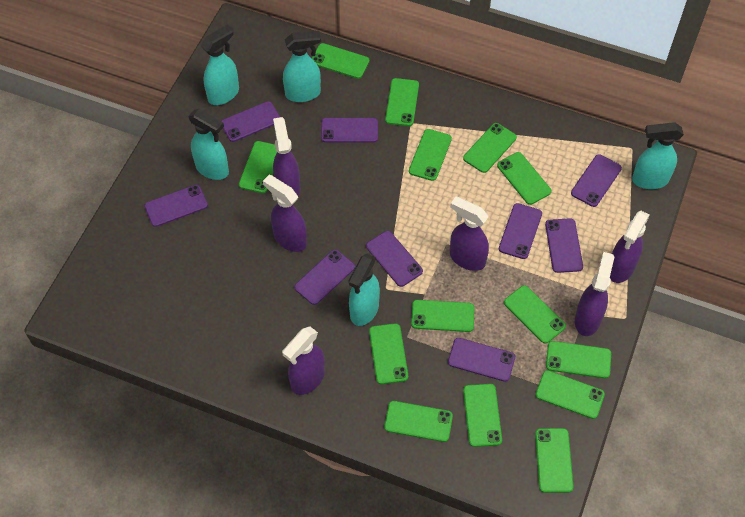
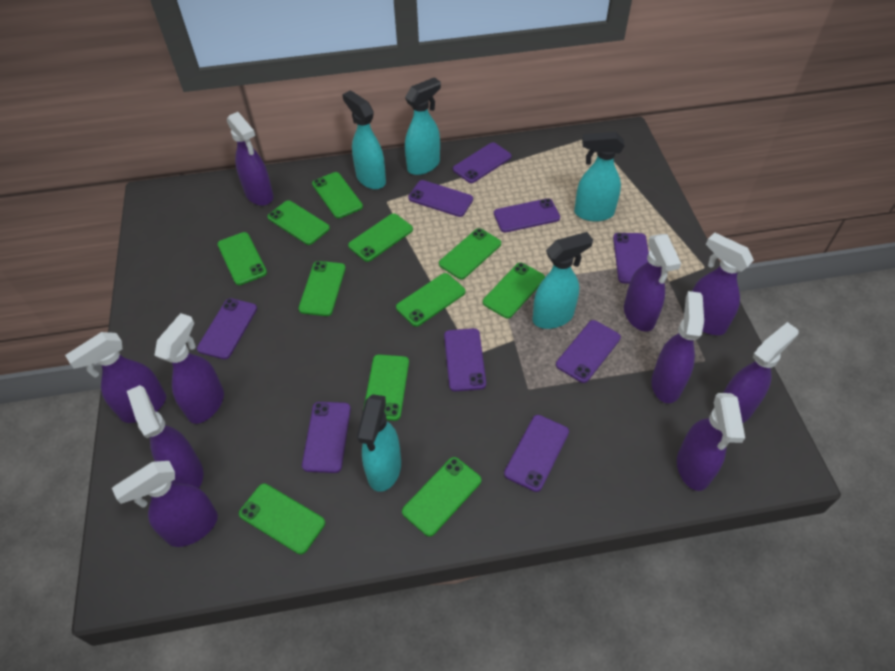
green phone: [239,141,277,193] [312,43,370,79] [369,323,408,384] [384,401,453,442] [385,78,419,126] [409,129,452,181] [411,300,474,332] [463,123,517,173] [463,384,502,447] [497,152,551,205] [504,285,566,344] [535,370,605,419] [535,428,574,493] [546,341,611,378] = 14 -> [217,232,267,285] [239,483,325,555] [267,200,330,245] [298,261,346,316] [312,172,363,218] [348,213,413,262] [363,354,409,421] [396,273,466,327] [402,457,481,537] [439,228,501,279] [483,263,545,318] = 11
purple spray bottle: [263,175,307,252] [273,117,300,197] [282,326,325,395] [450,197,489,271] [575,252,614,336] [610,211,650,283] = 6 -> [65,332,166,423] [112,461,218,547] [127,385,204,488] [154,313,224,424] [227,112,274,206] [624,234,681,332] [651,291,704,403] [677,393,745,491] [692,232,754,335] [723,322,799,423] = 10

